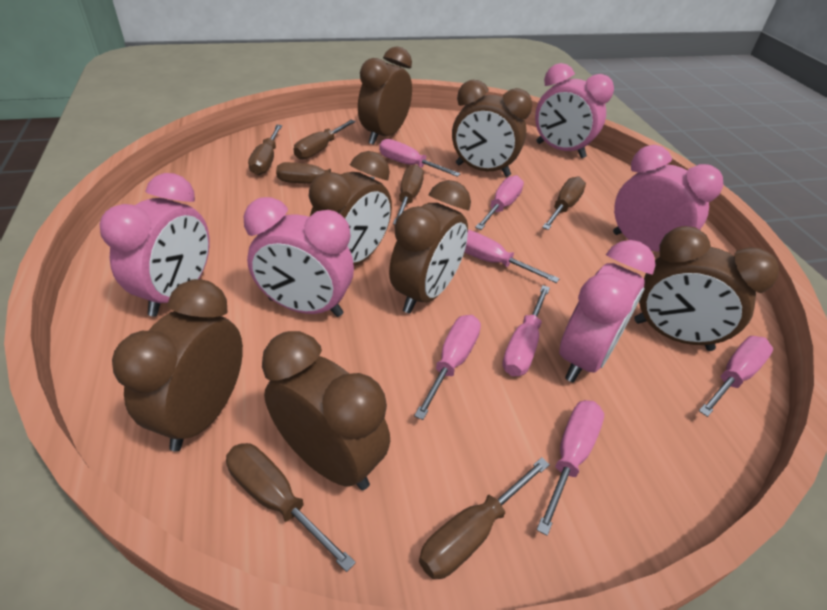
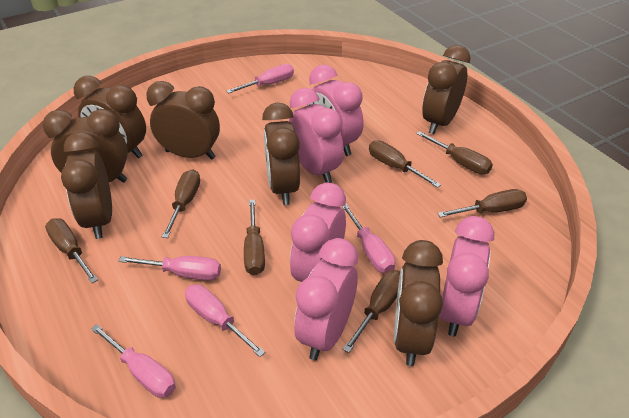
pink screwdriver: [379,139,461,177] [414,315,481,420] [464,230,560,283] [475,175,524,230] [502,285,550,376] [537,400,604,536] [699,336,773,417] = 7 -> [91,324,176,398] [119,256,221,281] [185,284,265,357] [226,64,294,94] [341,203,395,273] = 5

